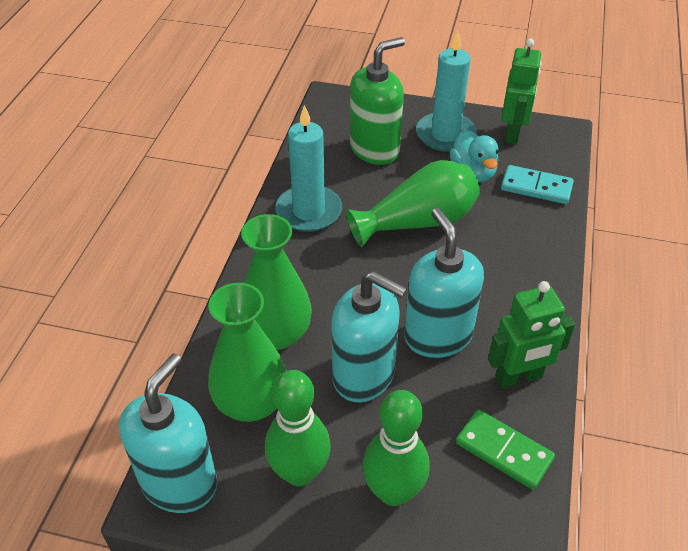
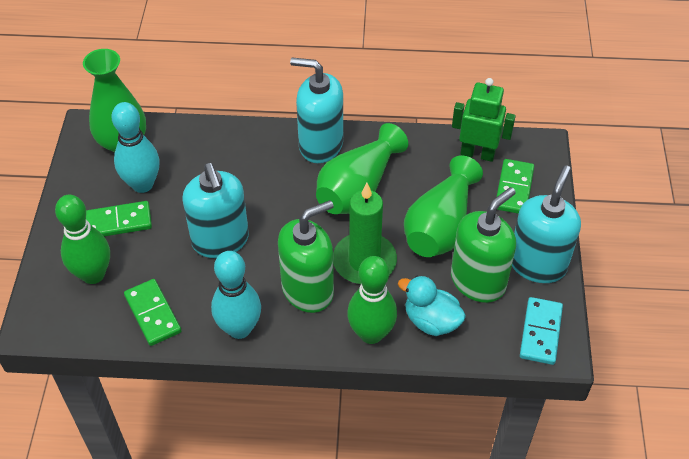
green candle: none = 0 -> [333,183,397,284] = 1
green domino: [456,410,555,490] = 1 -> [86,201,152,237] [124,279,181,346] [497,159,534,214] = 3
green robot: [488,281,575,388] [501,39,542,145] = 2 -> [452,78,516,162] = 1
green soap dispenser: [350,37,405,165] = 1 -> [278,200,334,313] [451,187,516,303] = 2
turquoise bowling pin: none = 0 -> [112,102,160,193] [211,251,261,339] = 2
turquoise candle: [275,105,342,232] [416,31,477,152] = 2 -> none = 0

